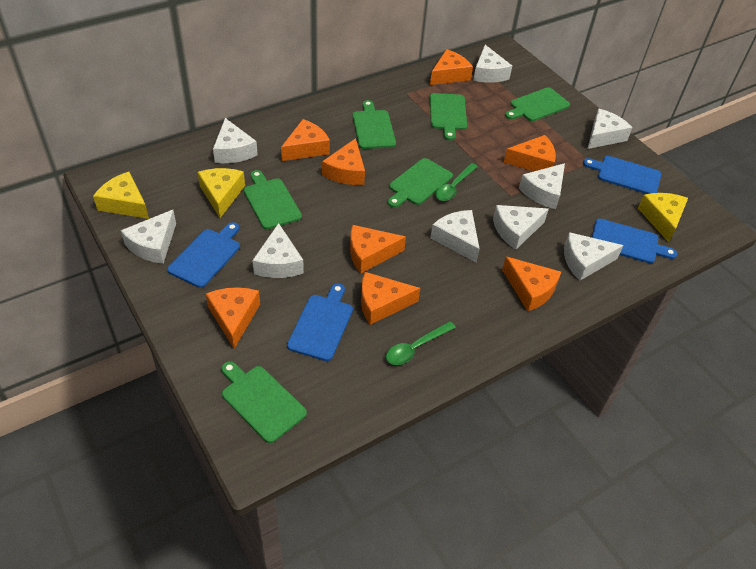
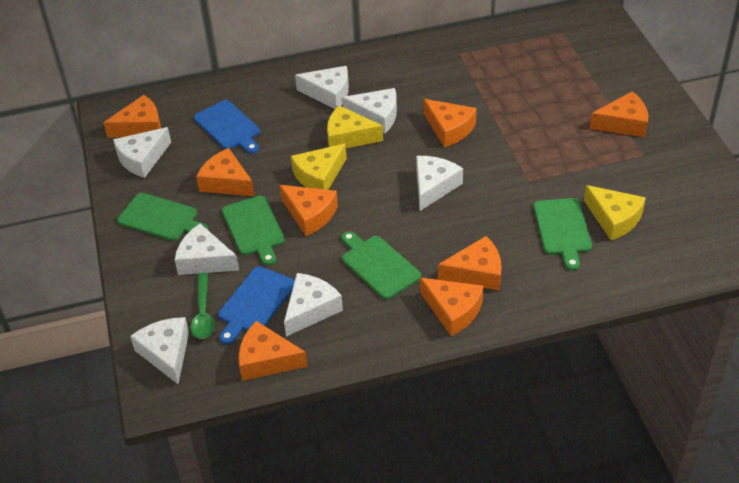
blue cutting board: [167,222,240,288] [287,283,353,361] [583,156,662,194] [592,219,677,264] = 4 -> [194,100,260,154] [218,266,295,344] = 2
green cutting board: [221,361,307,443] [244,170,302,229] [353,100,396,149] [388,158,453,208] [430,93,467,141] [505,87,570,121] = 6 -> [117,193,208,241] [222,196,285,266] [341,231,421,300] [533,198,592,271] = 4
green spoon: [386,321,456,365] [435,163,478,201] = 2 -> [190,273,215,339] = 1
white cheese: [121,210,176,264] [213,118,258,163] [252,223,304,278] [430,210,480,262] [473,45,512,83] [493,205,549,250] [519,163,565,209] [564,232,624,281] [587,108,633,149] = 9 -> [113,127,171,178] [130,317,189,384] [175,224,239,275] [284,273,343,337] [295,66,349,109] [342,88,397,133] [416,156,463,211] = 7

